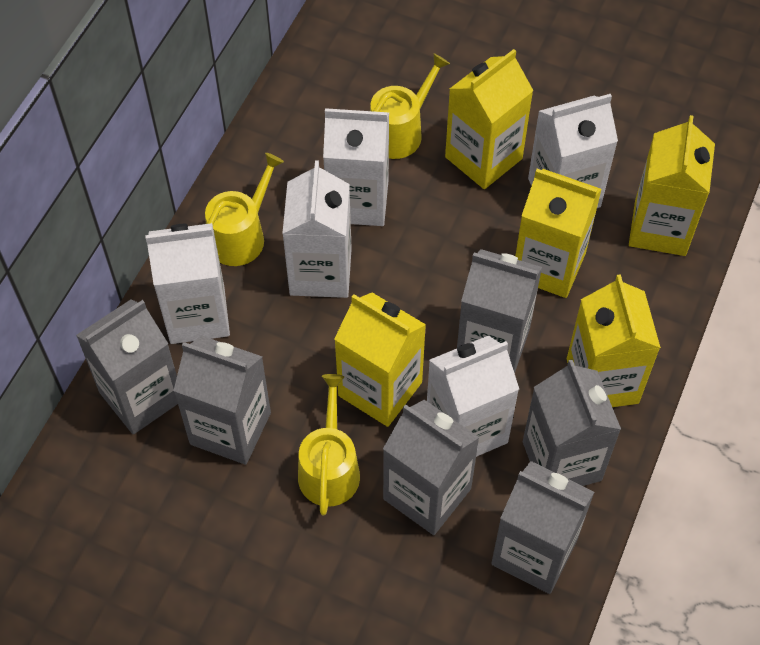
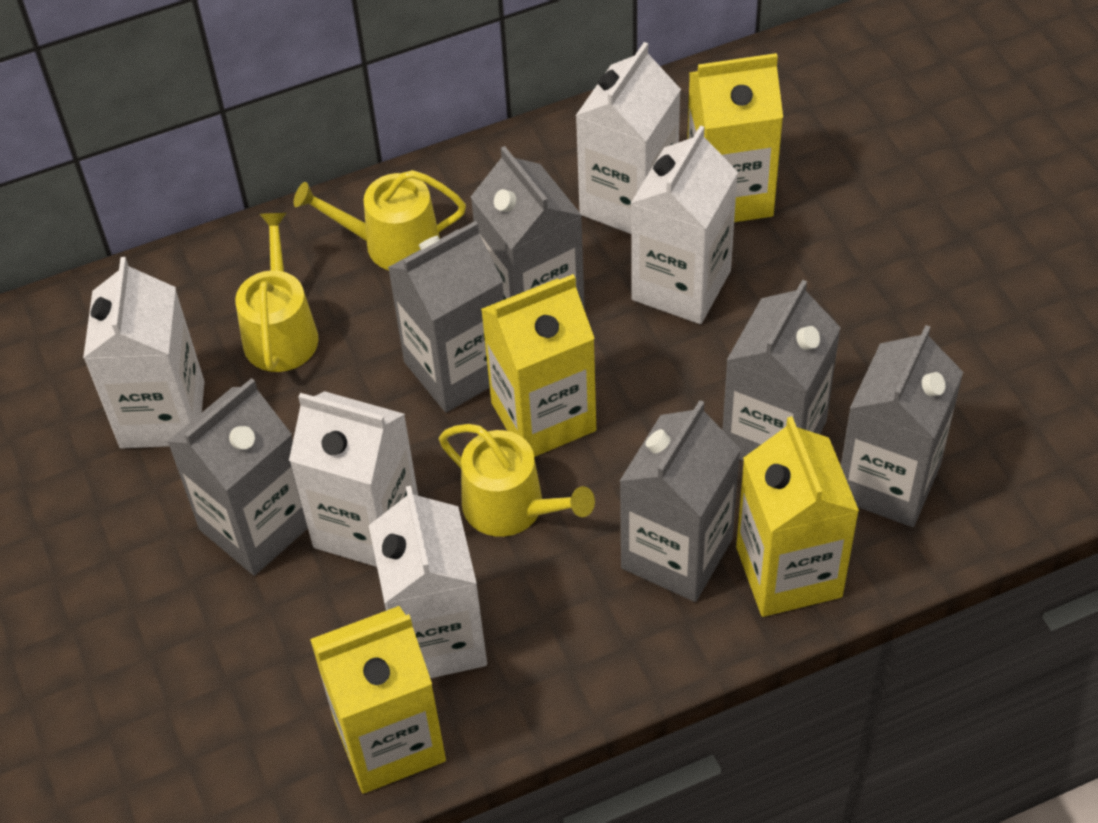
yellow carton: [334,293,426,427] [445,49,534,189] [515,169,602,298] [567,274,661,407] [629,115,715,256] = 5 -> [310,606,446,794] [481,274,596,457] [687,53,783,222] [736,416,859,617] = 4

